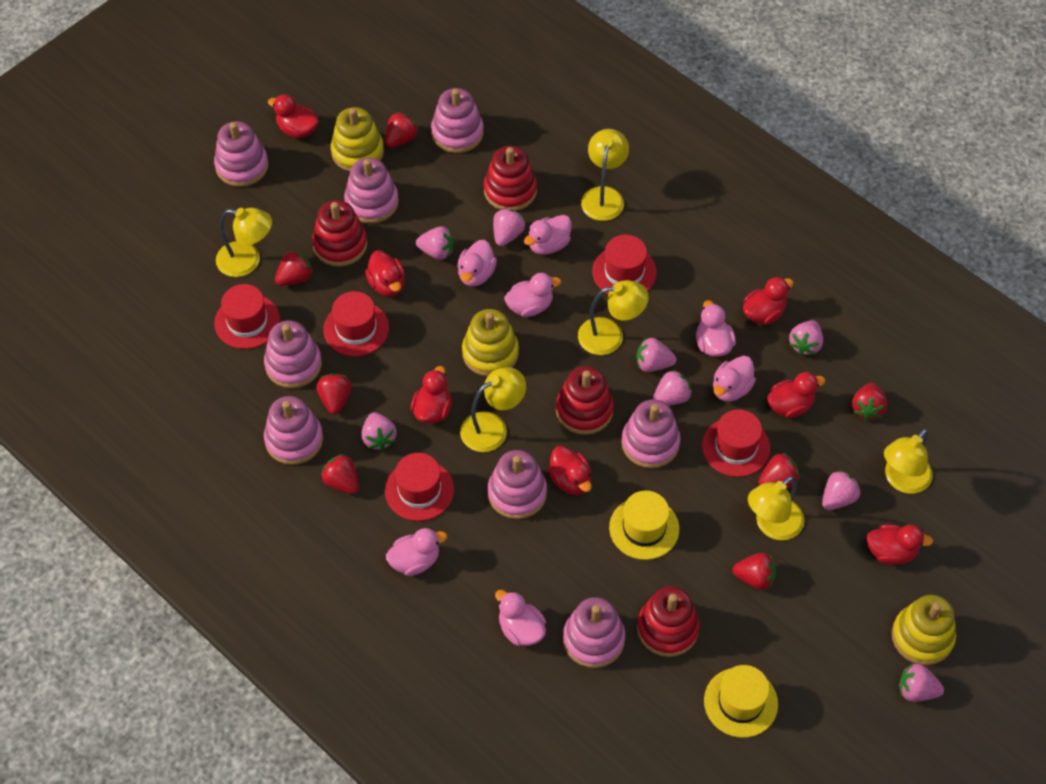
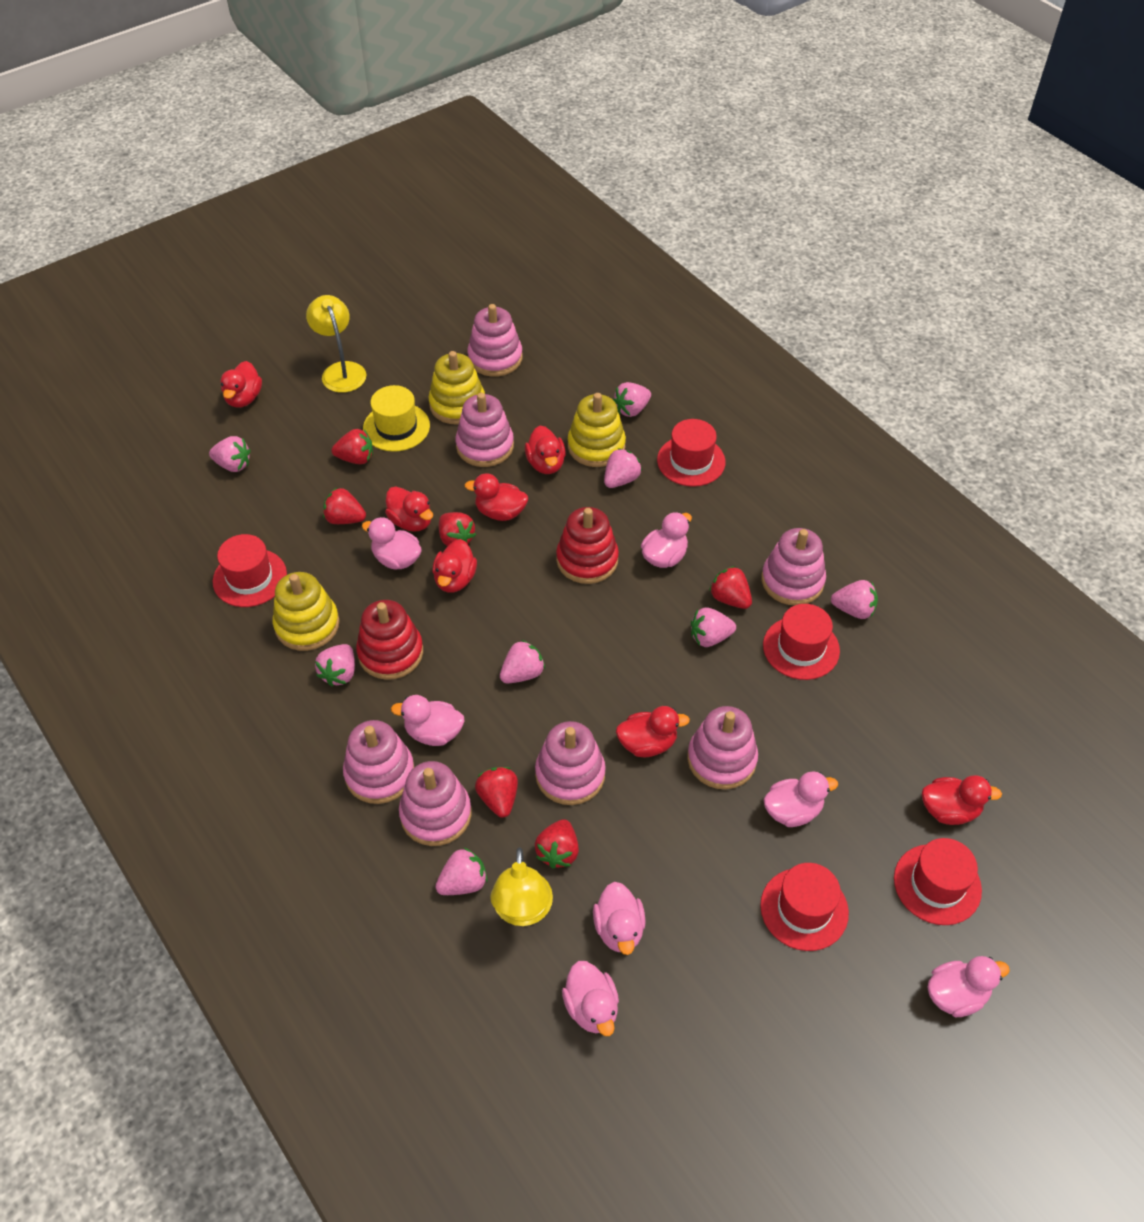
pink stacking toy: [214,121,269,187] [264,320,322,388] [264,396,323,465] [344,158,399,224] [431,88,484,153] [488,450,547,519] [563,597,625,668] [621,399,681,468] = 8 -> [343,720,414,804] [399,761,471,846] [455,393,514,467] [468,304,522,377] [535,721,606,805] [687,706,758,789] [762,528,826,605] = 7
red stacking toy: [312,200,368,267] [484,146,537,211] [556,366,614,435] [637,586,700,657] = 4 -> [356,600,423,680] [556,507,619,584] = 2
red strawberry: [275,250,313,286] [317,374,352,414] [321,454,359,494] [385,112,419,148] [732,553,776,590] [758,452,800,488] [852,383,888,421] = 7 -> [323,488,366,524] [332,429,373,464] [439,512,476,547] [475,767,518,818] [535,819,579,869] [709,566,752,609] = 6
yellow hat: [609,491,679,560] [704,665,778,738] = 2 -> [363,385,430,452] = 1
yellow lamp: [216,208,272,277] [460,367,526,452] [578,280,649,355] [581,129,629,221] [748,476,804,540] [884,429,933,494] = 6 -> [306,295,366,393] [490,847,553,926] = 2

